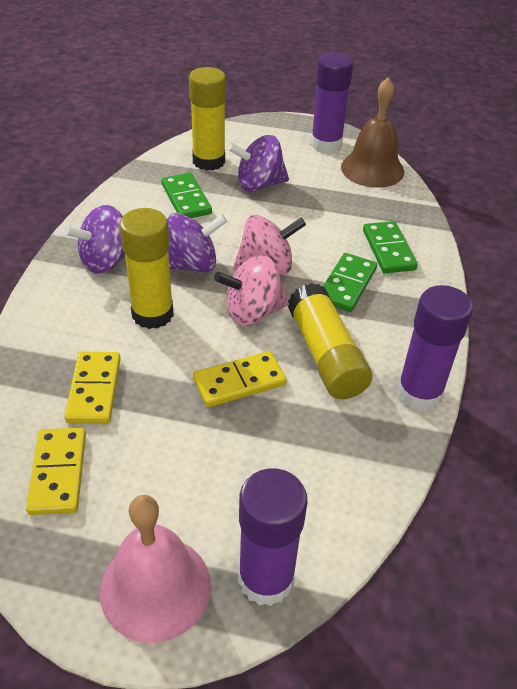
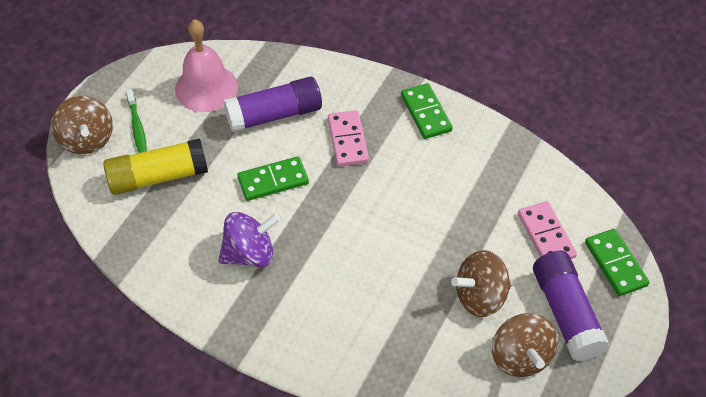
brown bell: [341,77,404,188] = 1 -> none = 0
brown spinning top: none = 0 -> [51,96,113,154] [451,250,512,317] [492,313,558,377] = 3
green toothbrush: none = 0 -> [126,89,147,153] = 1
pink domino: none = 0 -> [328,110,369,166] [518,201,577,259] = 2
pink spinning top: [214,255,288,326] [233,215,306,275] = 2 -> none = 0
purple glue stick: [238,468,308,606] [311,52,354,153] [397,285,473,411] = 3 -> [223,77,322,133] [533,251,609,361] = 2
purple spinning top: [64,205,125,273] [167,213,227,272] [228,135,289,192] = 3 -> [218,212,280,267] = 1
yellow domino: [26,428,86,515] [64,352,121,424] [193,351,287,407] = 3 -> none = 0
yellow glue stick: [119,208,174,329] [189,67,226,171] [288,283,372,399] = 3 -> [103,139,208,195] = 1

